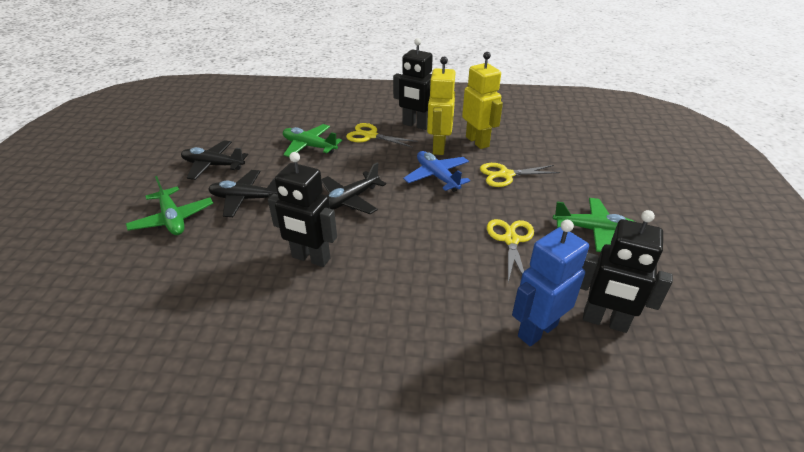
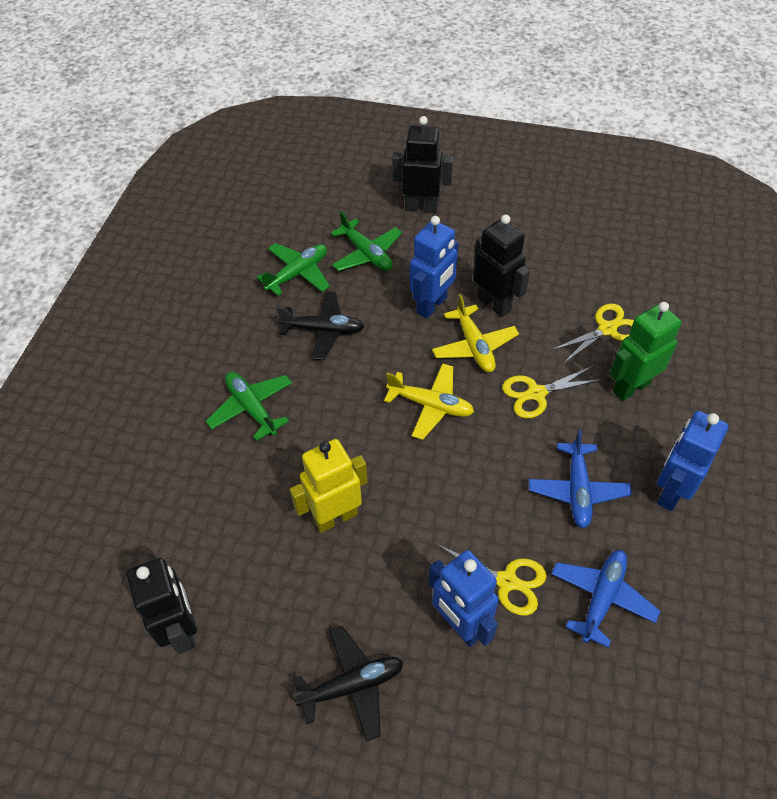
black plane: [181,140,248,180] [208,170,278,217] [322,163,386,214] = 3 -> [277,291,365,360] [292,626,403,742] = 2
blue plane: [403,151,470,192] = 1 -> [529,429,632,528] [551,550,660,648] = 2
blue robot: [512,220,589,346] = 1 -> [410,216,459,319] [429,550,499,647] [657,411,729,511] = 3
green robot: none = 0 -> [609,302,681,401] = 1
yellow plane: none = 0 -> [384,363,474,440] [432,294,519,372] = 2
yellow robot: [427,56,455,155] [462,52,503,149] = 2 -> [290,439,368,533] = 1

